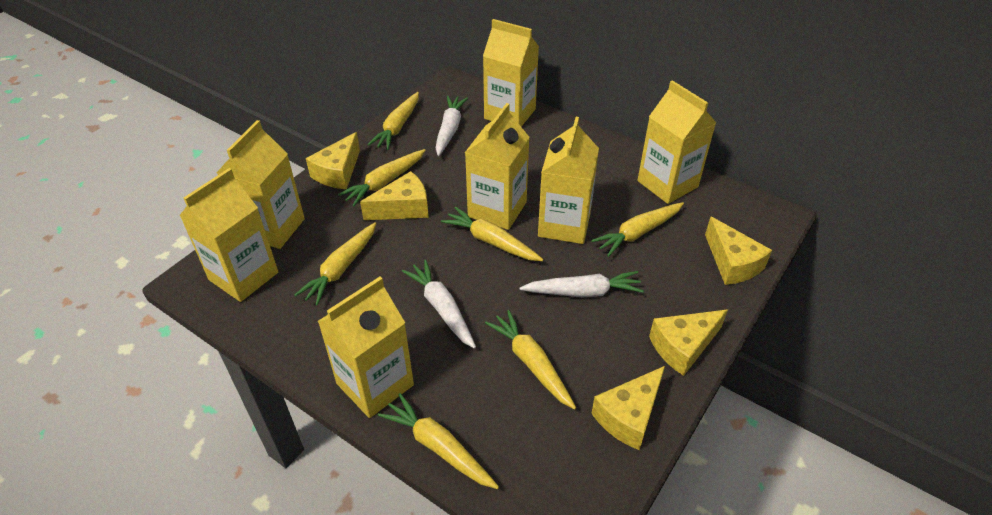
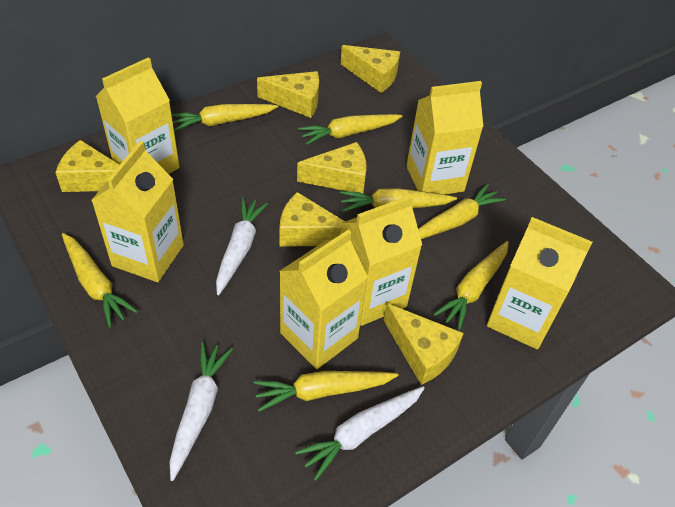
yellow carton: [179,168,278,302] [216,120,305,249] [318,277,414,418] [465,103,530,230] [483,19,539,127] [538,117,599,244] [637,80,716,204] = 7 -> [91,141,184,282] [96,57,180,174] [279,229,368,369] [340,195,422,326] [406,81,483,195] [487,217,592,349] = 6
yellow cheese: [306,132,360,189] [360,171,429,220] [591,366,665,450] [649,310,728,376] [705,216,772,285] = 5 -> [55,140,119,192] [257,71,319,118] [280,192,345,247] [297,142,367,194] [341,45,400,93] [383,303,464,385] = 6

